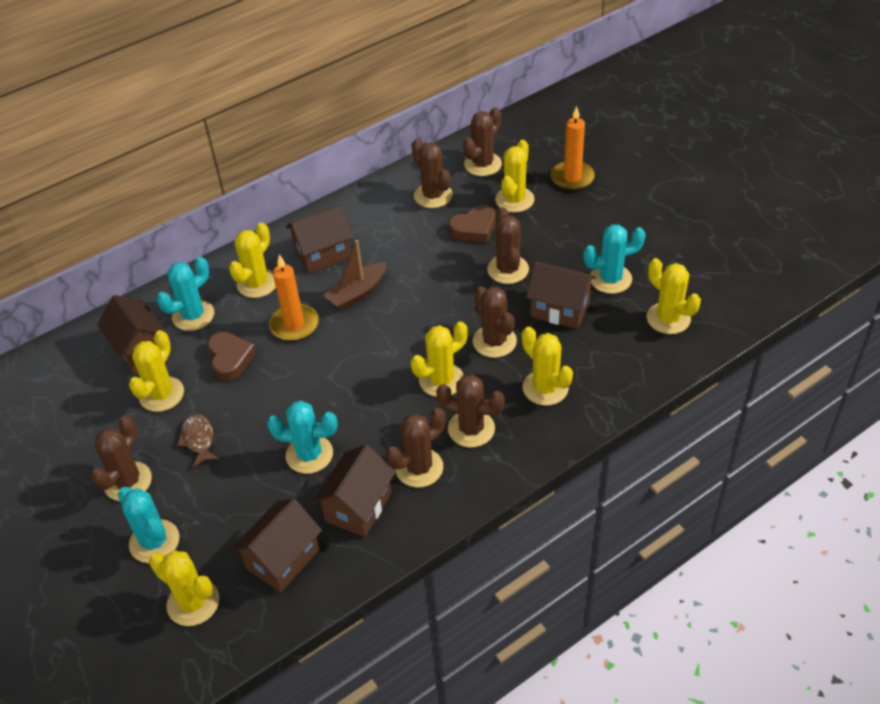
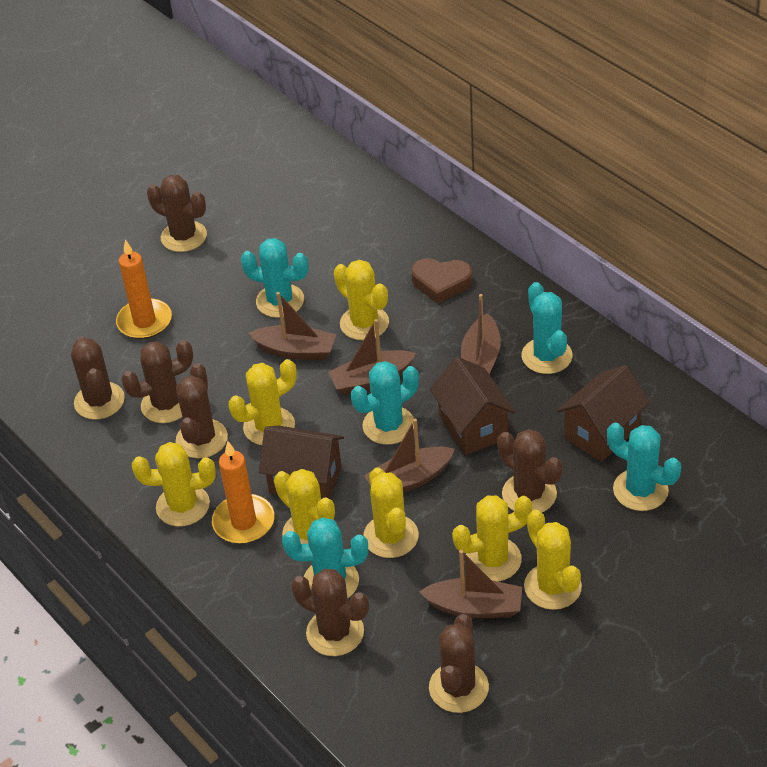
brown boat: [323,240,386,310] = 1 -> [248,292,336,360] [328,319,416,395] [364,419,455,493] [419,550,522,618] [461,294,501,374] = 5
brown fish: [177,414,220,468] = 1 -> none = 0
brown heart: [207,332,256,381] [449,205,495,243] = 2 -> [411,258,472,304] = 1
brown house: [97,295,170,375] [232,498,322,593] [286,205,353,274] [313,444,396,537] [526,261,596,329] = 5 -> [259,425,344,499] [430,357,516,455] [557,365,650,462] = 3
turquoise cactus: [118,487,180,563] [157,256,214,331] [267,401,338,474] [583,224,646,294] = 4 -> [241,238,308,318] [282,517,368,599] [351,361,419,445] [522,282,572,374] [607,423,681,511] = 5

